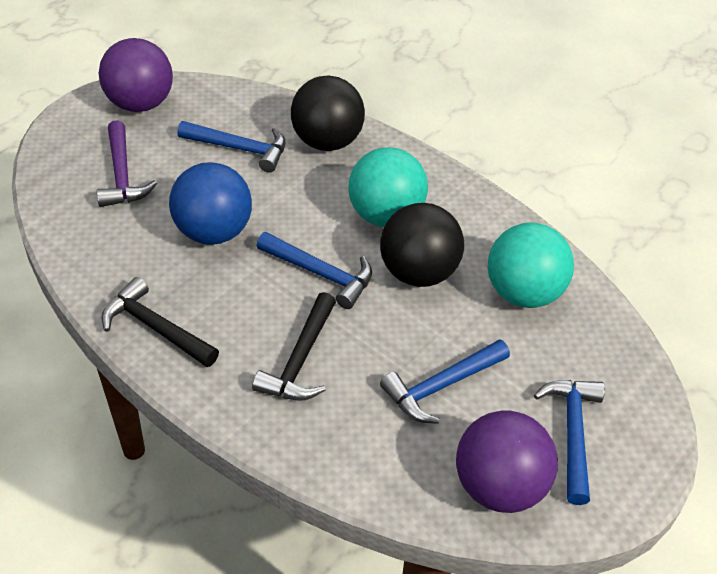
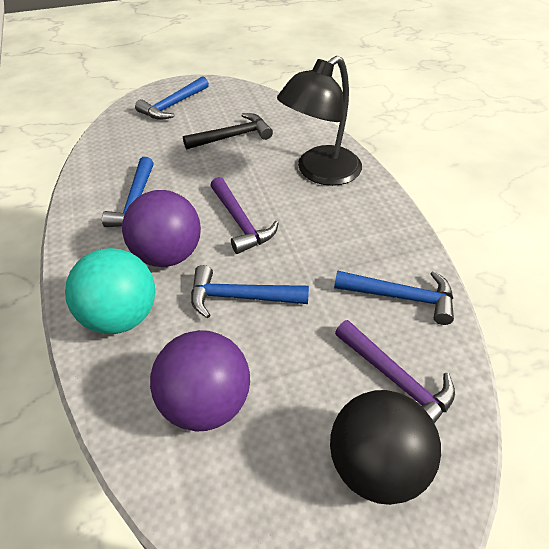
black ball: [291,75,365,151] [380,203,464,287] = 2 -> [330,390,441,505] = 1
black hammer: [101,277,219,367] [252,292,336,401] = 2 -> [183,113,273,150] = 1
black lamp: none = 0 -> [277,56,362,186] = 1
blue ball: [169,162,252,245] = 1 -> none = 0
purple hammer: [97,120,157,207] = 1 -> [210,177,279,254] [335,320,455,423] = 2
turquoise ball: [348,147,428,227] [488,223,574,308] = 2 -> [65,248,155,334] = 1

